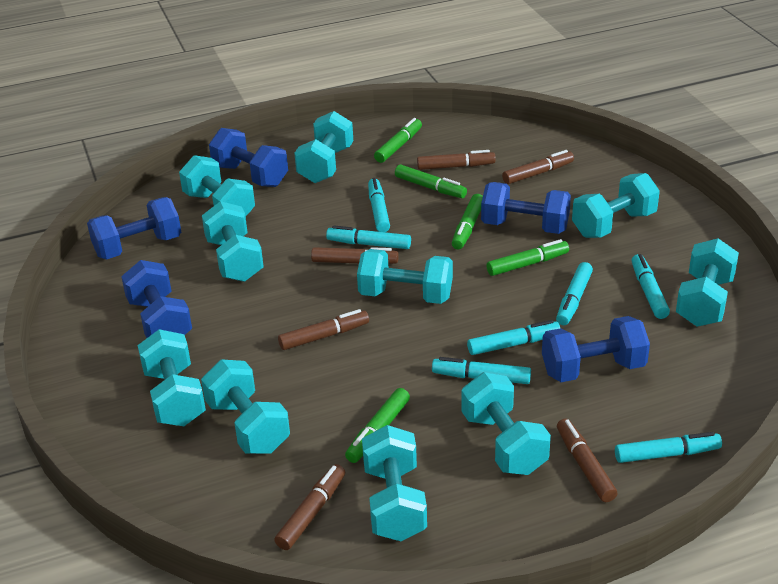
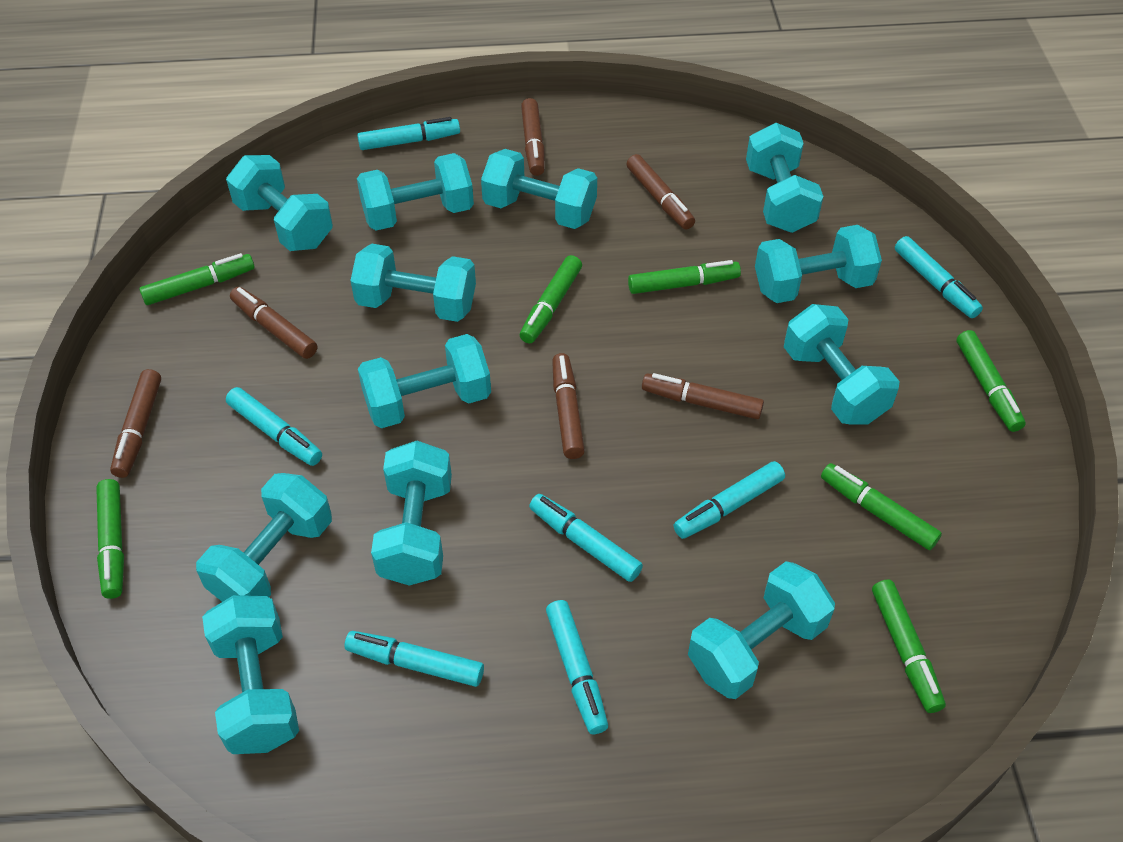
blue dumbbell: [87,197,181,259] [121,260,192,338] [209,128,288,187] [481,182,571,234] [542,316,650,382] = 5 -> none = 0
green marker: [345,388,410,463] [374,118,422,163] [395,164,467,198] [452,194,483,249] [486,239,569,276] = 5 -> [96,479,124,599] [139,253,255,305] [520,255,582,343] [628,260,741,294] [821,463,942,550] [872,579,946,713] [957,330,1026,432] = 7
turquoise dumbbell: [138,329,206,426] [179,155,255,217] [201,359,290,454] [202,201,264,282] [294,111,353,183] [357,249,453,304] [362,425,427,541] [461,372,551,475] [572,173,660,238] [676,238,739,327] = 10 -> [196,473,332,602] [202,595,299,754] [226,155,333,251] [350,243,476,322] [357,153,474,231] [358,334,491,428] [371,441,452,586] [481,149,597,229] [688,561,835,699] [746,123,823,233] [755,225,882,303] [784,304,900,425] = 12

